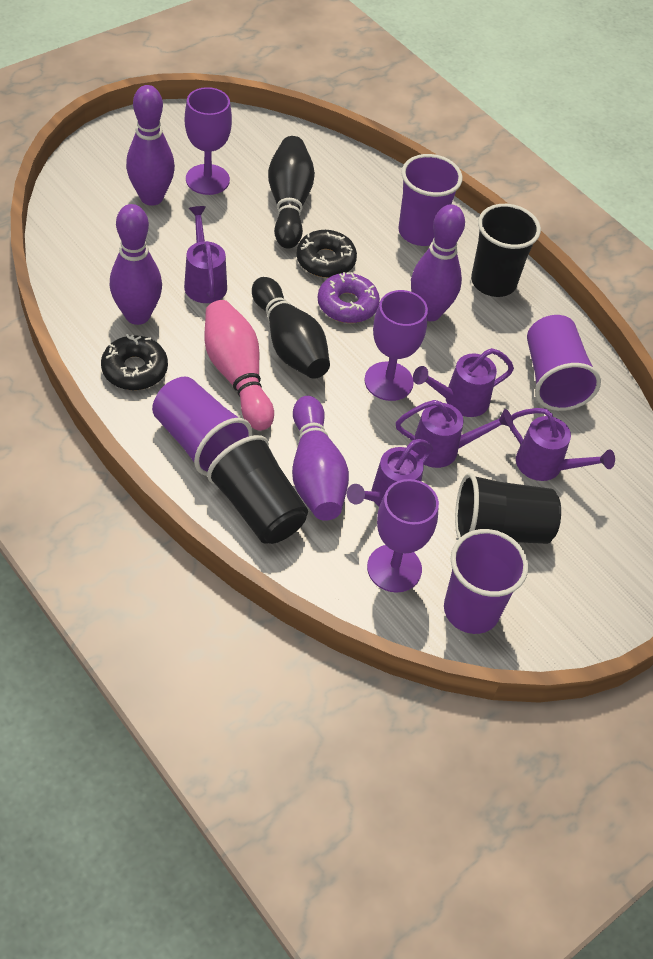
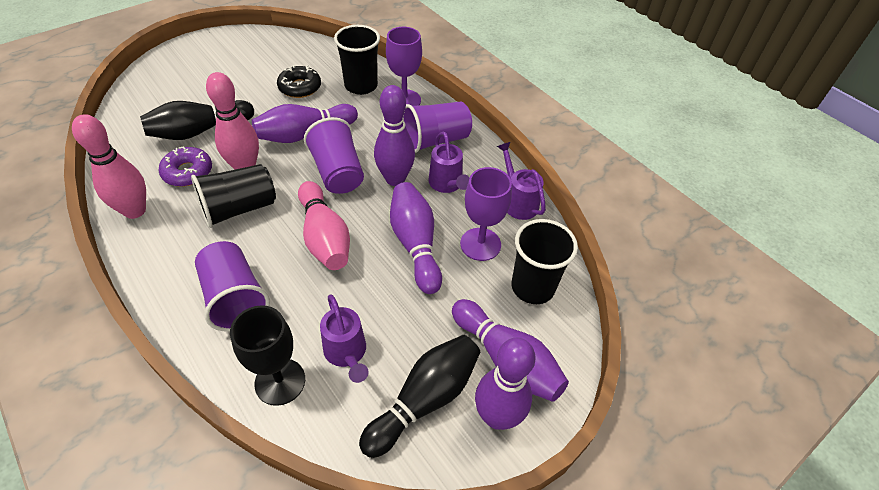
black donut: [101,334,168,390] [296,230,357,278] = 2 -> [277,65,321,98] = 1
black goblet: none = 0 -> [230,305,305,406] = 1
pink bowling pin: [205,300,274,431] = 1 -> [72,114,146,219] [206,72,259,170] [298,181,350,270] = 3
purple bowling pin: [110,204,162,325] [126,85,175,206] [292,396,349,521] [411,204,465,321] = 4 -> [252,104,358,143] [374,85,415,186] [390,182,442,294] [452,299,569,402] [475,338,535,430] = 5
purple cup: [152,376,252,476] [398,154,462,246] [444,529,528,634] [527,315,601,411] = 4 -> [195,241,270,332] [304,117,364,194] [403,101,472,153] = 3
purple goblet: [185,87,232,195] [364,290,428,401] [367,479,439,593] = 3 -> [386,27,422,106] [460,167,512,261] = 2
purple watering can: [184,206,227,303] [347,439,433,507] [396,400,513,468] [413,348,514,417] [510,408,615,481] = 5 -> [320,294,369,383] [429,131,470,193] [497,142,546,220] = 3

